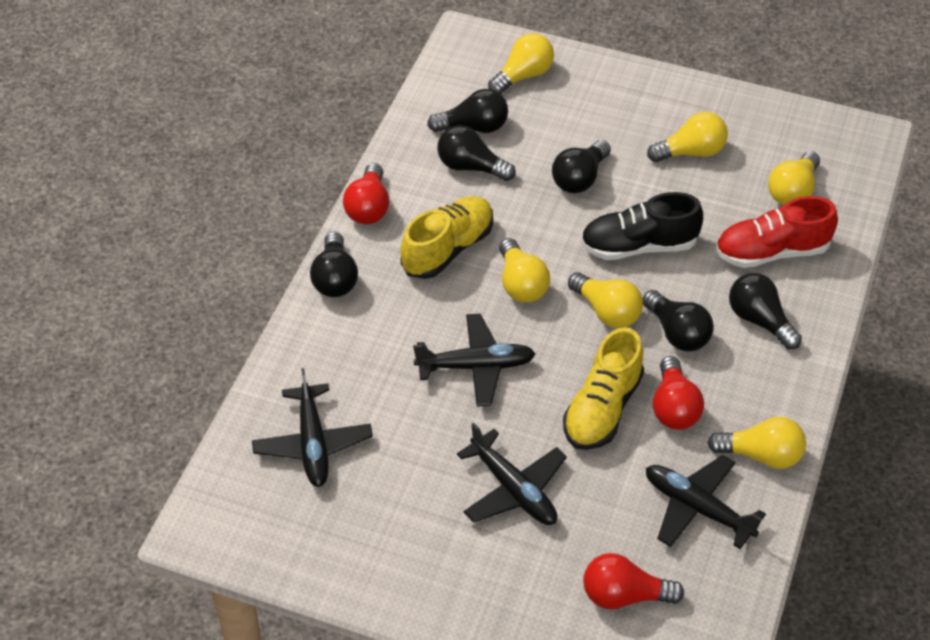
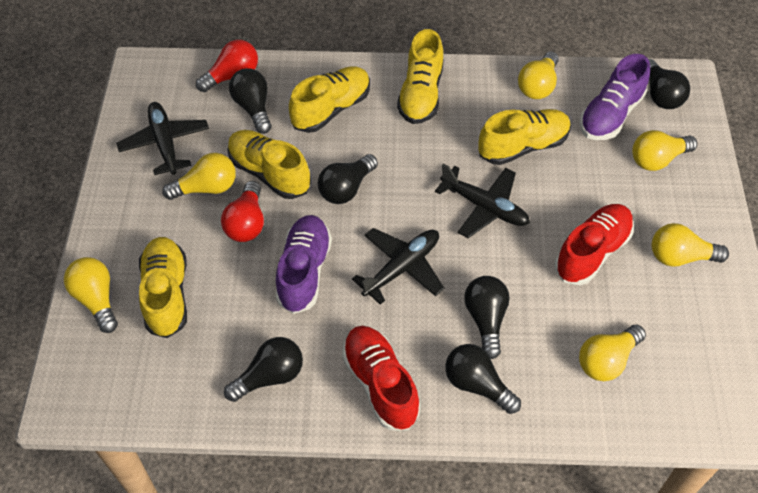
black plane: [252,368,373,487] [413,313,536,407] [457,423,567,525] [646,455,766,549] = 4 -> [116,102,209,175] [352,228,444,305] [435,164,530,238] = 3
black shoe: [581,192,703,260] = 1 -> none = 0
purple shoe: none = 0 -> [276,215,332,314] [580,54,650,140] = 2
red light bulb: [343,163,389,224] [583,553,684,609] [653,356,704,430] = 3 -> [196,40,258,92] [221,181,264,242] = 2
red shoe: [715,196,838,268] = 1 -> [342,326,420,430] [555,204,634,285] = 2
yellow shoe: [401,196,493,279] [563,327,644,450] = 2 -> [139,237,187,338] [227,130,311,199] [289,66,370,133] [397,29,444,124] [478,109,571,165] = 5

